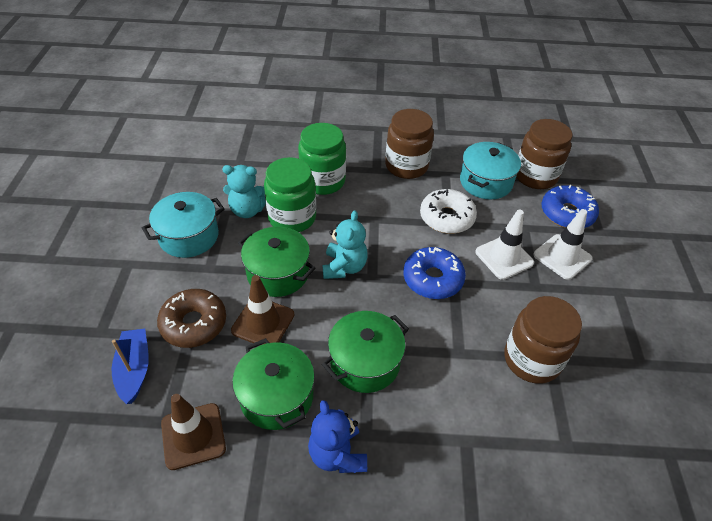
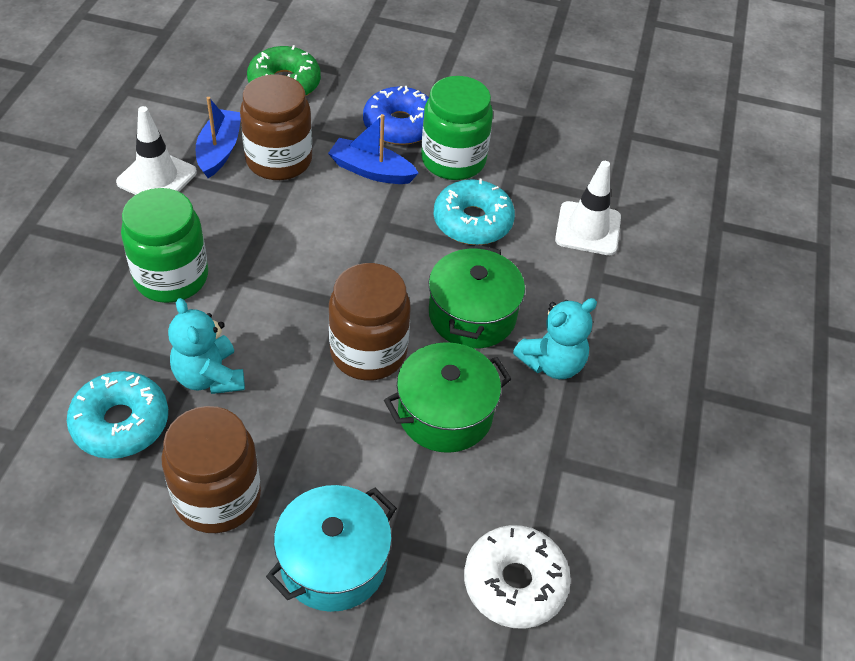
blue boat: [112,329,149,404] = 1 -> [196,97,241,178] [328,114,419,184] = 2
blue donut: [403,247,466,299] [542,185,599,228] = 2 -> [363,86,429,145] = 1
blue teddy bear: [308,400,367,473] = 1 -> none = 0
brown donut: [157,289,226,348] = 1 -> none = 0
brown traffic cone: [161,394,226,470] [231,275,294,346] = 2 -> none = 0
green donut: none = 0 -> [247,45,321,96] = 1
green pot: [232,338,315,430] [238,227,315,297] [322,311,409,393] = 3 -> [384,342,512,453] [428,244,525,349] = 2
turquoise donut: none = 0 -> [67,371,168,459] [433,179,515,245] = 2
turquoise pot: [142,192,224,258] [460,142,521,199] = 2 -> [266,485,397,612] = 1

